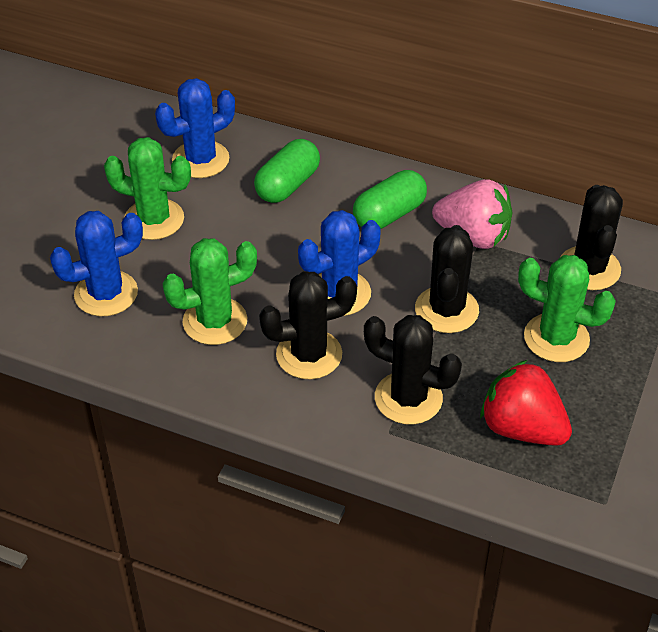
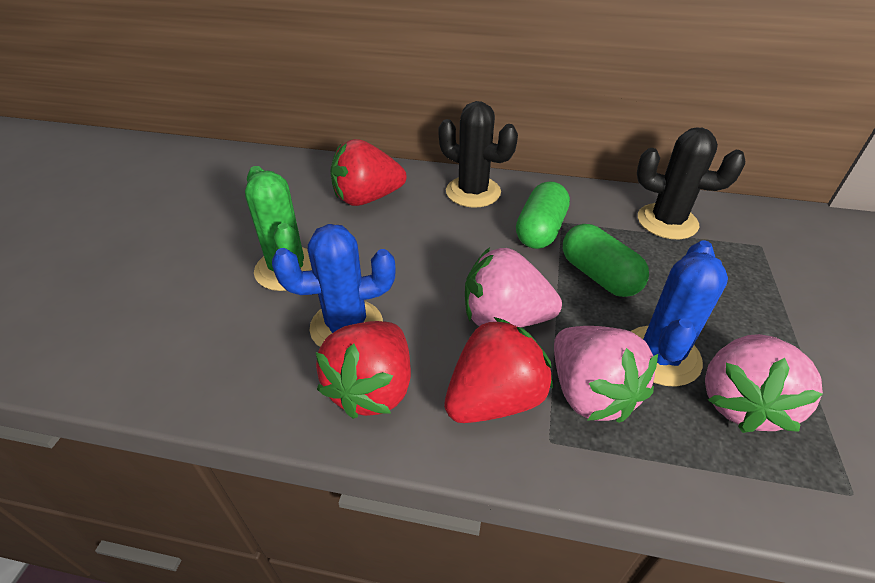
black cactus: [259,271,357,379] [364,315,462,425] [415,225,479,333] [561,185,623,290] = 4 -> [439,101,518,208] [637,128,745,239] = 2
blue cactus: [50,211,143,316] [155,78,235,178] [298,210,381,316] = 3 -> [272,224,396,347] [631,240,728,387] = 2
green cactus: [104,137,191,240] [163,238,257,345] [518,255,616,362] = 3 -> [245,166,312,291] = 1
pink strawberry: [432,179,513,249] = 1 -> [465,247,562,327] [554,326,658,423] [705,334,823,433] = 3
red strawberry: [480,360,572,446] = 1 -> [316,321,411,419] [330,139,407,206] [444,317,553,423] = 3

